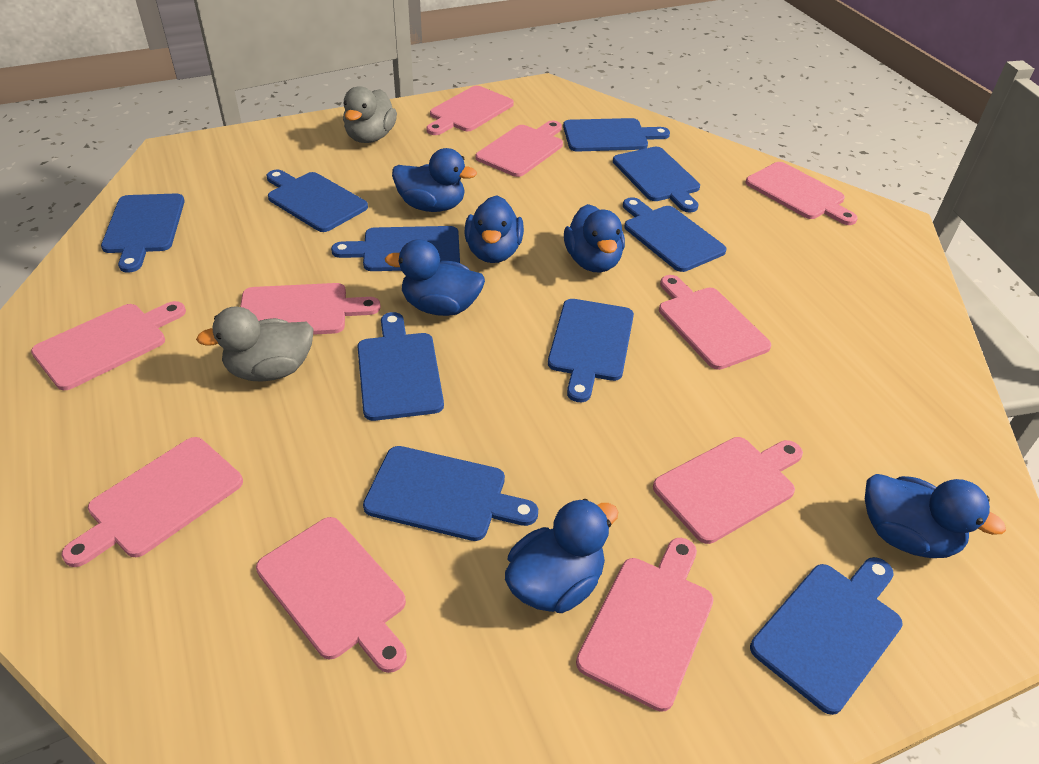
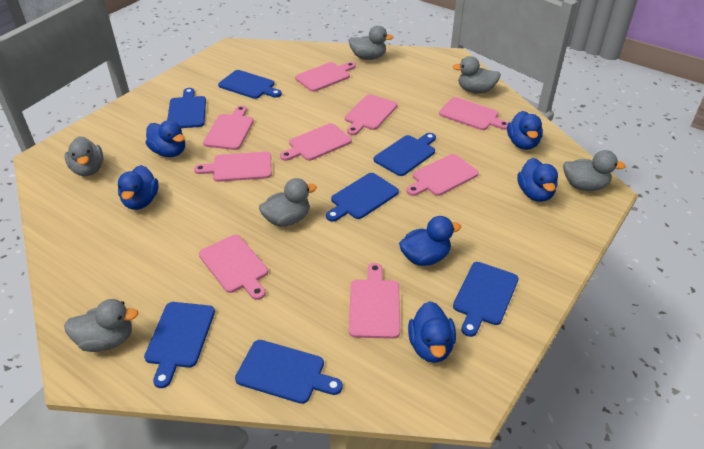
blue cutting board: [101,194,185,273] [266,169,368,232] [331,226,460,271] [357,312,444,421] [363,446,538,541] [548,299,634,402] [563,118,670,152] [613,147,700,213] [623,197,726,272] [750,557,903,715] = 10 -> [144,302,215,388] [167,88,206,128] [218,70,282,99] [235,340,343,404] [326,173,399,222] [374,133,436,176] [453,262,519,337] = 7
grey duck: [196,306,314,382] [343,86,397,143] = 2 -> [64,299,139,352] [65,136,103,176] [259,178,317,227] [349,26,394,60] [453,56,501,93] [563,150,626,191] = 6
pink cutting board: [31,301,186,390] [61,437,243,567] [240,283,381,335] [256,517,407,673] [426,86,514,135] [476,121,563,177] [576,538,714,712] [653,437,803,544] [659,275,771,370] [745,162,858,225] = 10 -> [194,152,272,182] [199,235,268,300] [203,106,254,150] [280,123,352,161] [295,62,356,92] [345,94,397,135] [349,263,400,339] [406,154,479,196] [439,97,509,130] = 9

